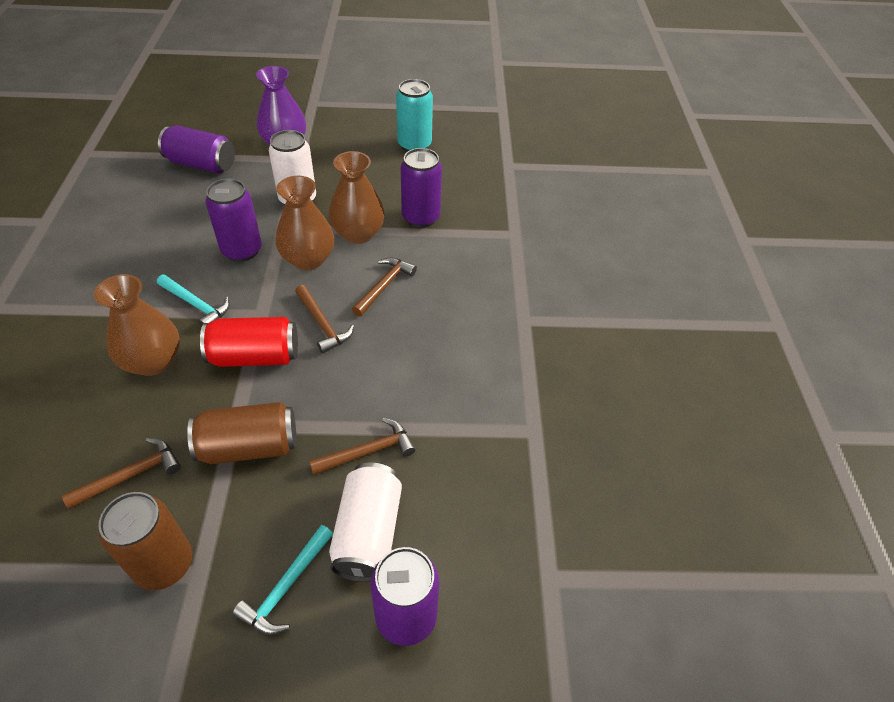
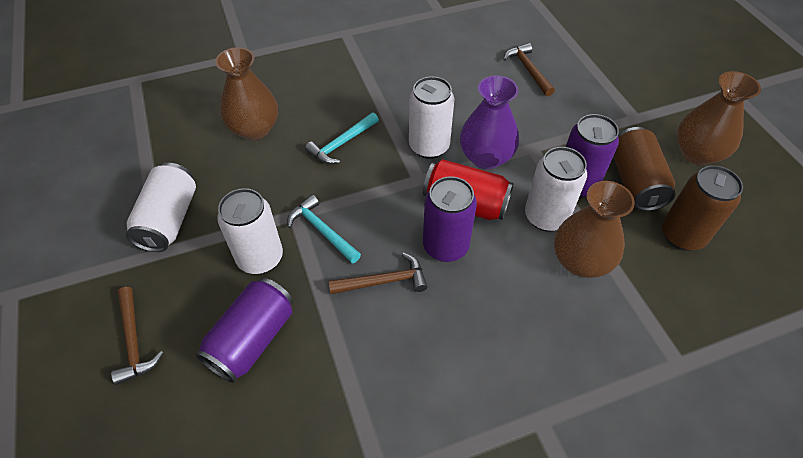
brown hammer: [62,438,181,509] [295,285,354,354] [309,418,415,475] [352,257,417,317] = 4 -> [111,287,163,385] [329,253,428,294] [503,43,555,96] = 3
purple can: [158,125,235,173] [206,178,262,262] [370,547,439,646] [401,148,442,228] = 4 -> [196,278,293,383] [423,176,477,262] [566,114,619,198] = 3
turquoise can: [396,79,433,152] = 1 -> none = 0
white can: [269,130,316,205] [329,462,402,582] = 2 -> [126,163,196,252] [217,188,283,274] [409,76,455,159] [525,147,587,232] = 4

